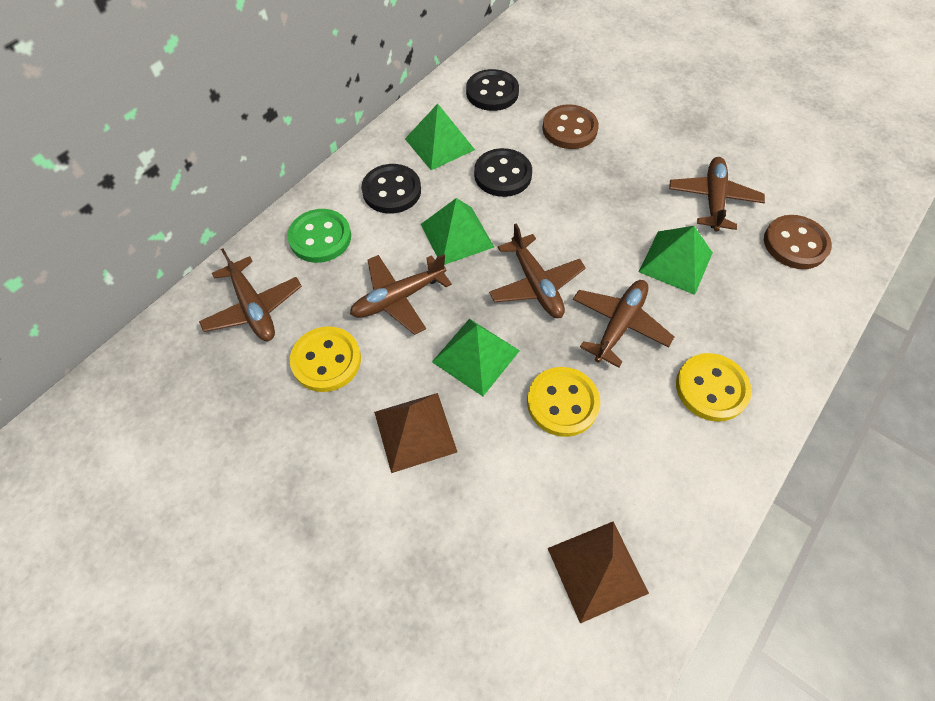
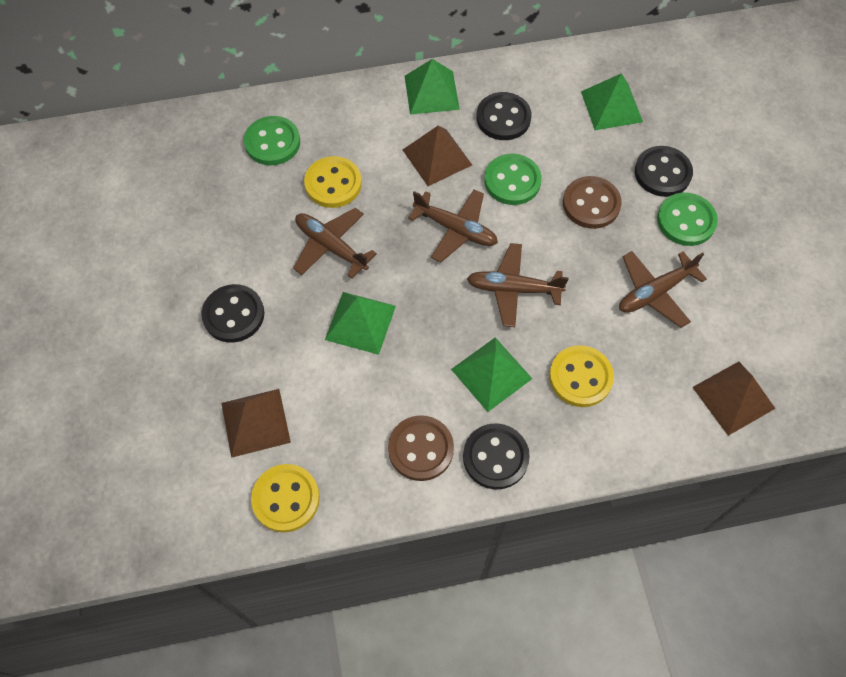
black button: [361,164,421,214] [466,69,519,111] [474,148,532,197] = 3 -> [201,284,264,343] [463,423,530,490] [476,92,532,140] [635,146,693,197] = 4
brown plane: [199,249,302,341] [350,254,452,335] [489,223,586,318] [573,280,674,367] [669,157,765,232] = 5 -> [293,208,377,279] [408,189,498,262] [467,243,569,327] [619,251,707,328] = 4
brown pyramid: [374,393,457,473] [548,521,649,624] = 2 -> [221,389,291,458] [403,126,472,186] [692,362,775,436] = 3
green button: [287,209,351,263] = 1 -> [244,116,300,165] [484,154,542,205] [657,193,718,246] = 3

